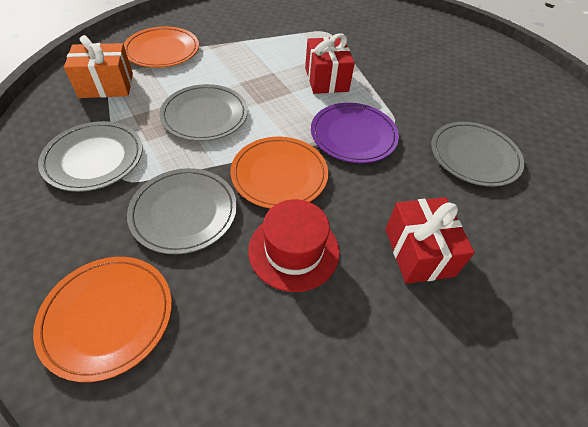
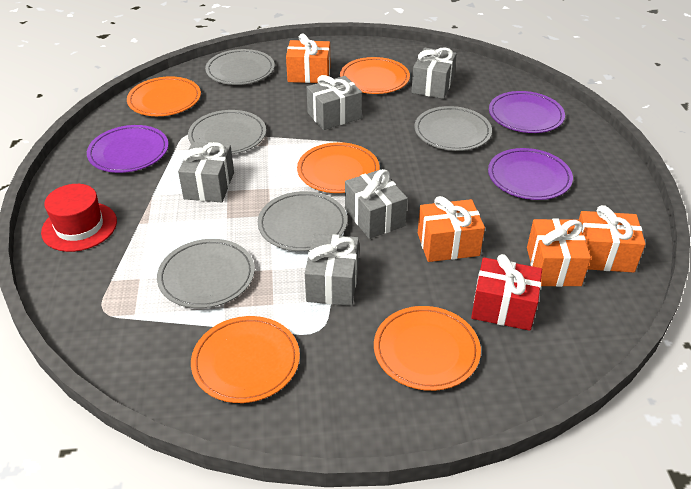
grey gift: none = 0 -> [178,142,234,202] [305,234,359,306] [307,75,362,130] [345,169,407,239] [412,47,457,99] = 5
grey plate: [38,121,143,192] [127,168,237,254] [159,84,248,141] [431,122,524,187] = 4 -> [157,239,255,308] [188,110,266,154] [205,49,275,85] [258,191,347,251] [414,106,492,151] = 5
orange gift: [64,35,133,98] = 1 -> [286,34,331,83] [418,196,485,262] [527,219,591,287] [578,205,646,273] = 4
orange plate: [33,257,172,382] [124,26,199,68] [230,137,328,209] = 3 -> [127,76,201,116] [191,316,300,403] [297,142,380,193] [340,57,410,94] [374,306,481,391] = 5
purple plate: [311,103,399,163] = 1 -> [87,125,169,173] [488,148,573,200] [489,91,565,133] = 3
red gift: [305,33,355,94] [385,197,475,284] = 2 -> [471,254,542,331] = 1

